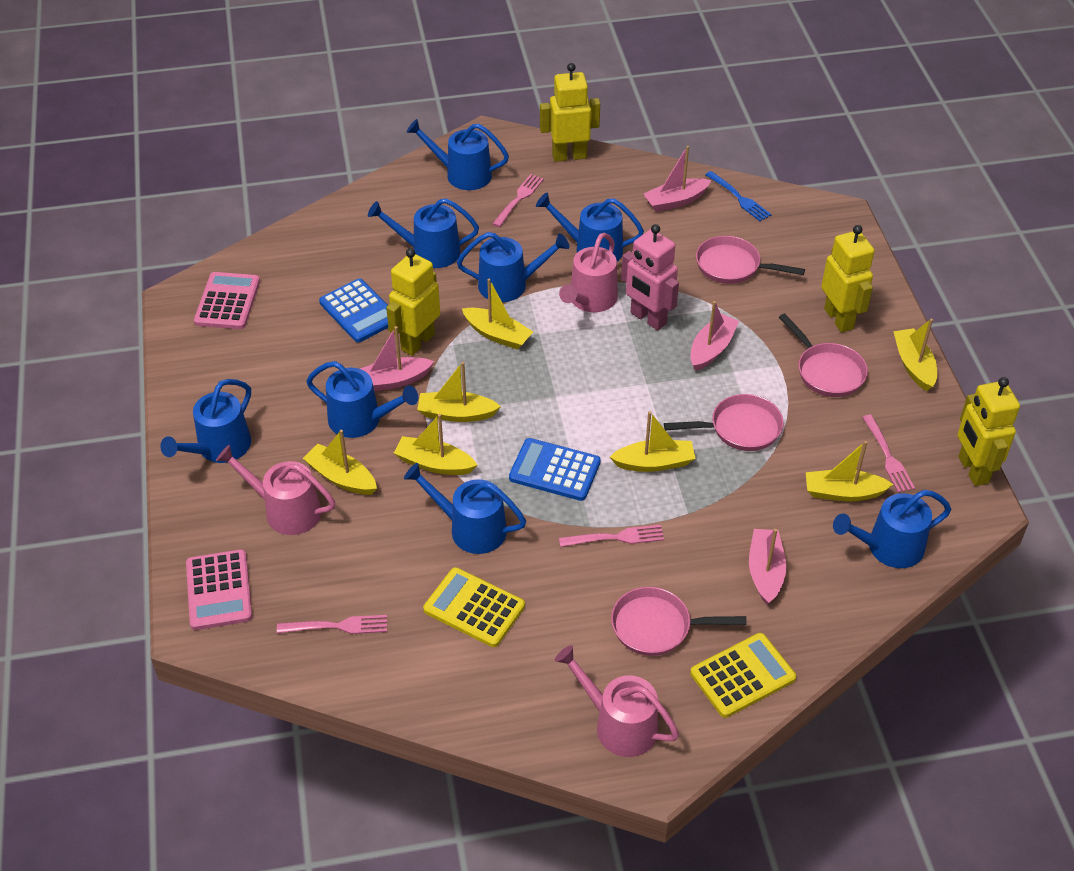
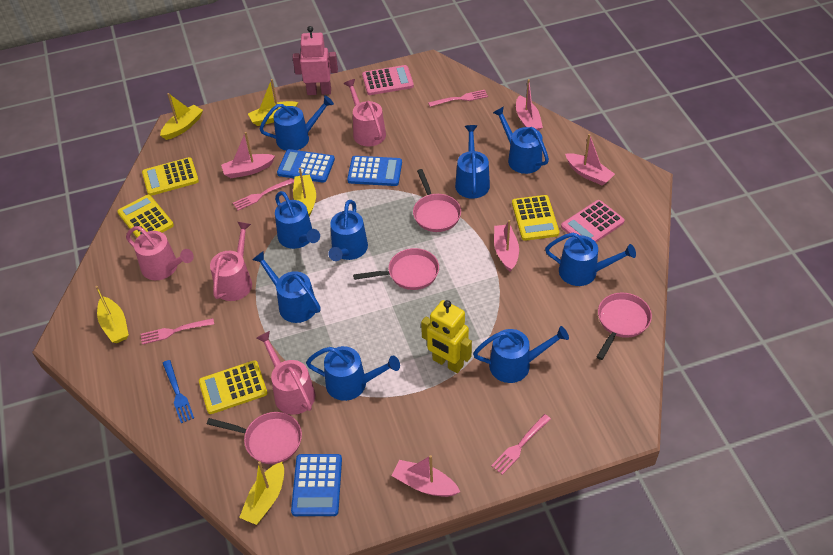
blue calculator: [319,279,388,342] [509,438,601,501] = 2 -> [277,149,335,183] [291,454,342,516] [347,156,402,186] = 3
blue watering can: [160,379,251,463] [306,361,418,438] [368,198,479,268] [404,463,526,554] [406,119,509,190] [457,232,570,302] [536,192,644,262] [833,490,951,568] = 8 -> [252,251,321,323] [260,96,334,151] [275,191,320,249] [306,346,400,401] [328,200,368,261] [455,125,490,199] [473,326,569,383] [493,106,549,174] [545,233,636,286] = 9
pink boat: [360,326,435,391] [643,146,711,212] [690,301,739,371] [749,529,786,605] = 4 -> [221,132,275,178] [392,455,460,497] [494,220,519,272] [516,79,543,131] [565,134,615,186] = 5
pink watering can: [216,445,335,535] [555,645,679,757] [559,233,618,312] = 3 -> [126,226,194,280] [210,222,252,301] [256,331,315,415] [344,79,386,146] = 4
yellow boat: [303,430,377,495] [394,414,477,475] [417,362,501,422] [462,279,533,350] [610,411,696,472] [806,441,893,502] [893,319,937,391] = 7 -> [96,286,129,343] [160,93,203,140] [239,461,284,525] [248,79,298,126] [293,168,316,216] = 5
yellow calculator: [423,567,525,647] [690,633,796,718] = 2 -> [117,195,174,238] [142,157,199,196] [199,360,268,414] [512,195,559,241] = 4
yellow robot: [386,248,440,356] [540,63,600,162] [821,225,874,332] [957,377,1020,486] = 4 -> [421,300,472,373] = 1

